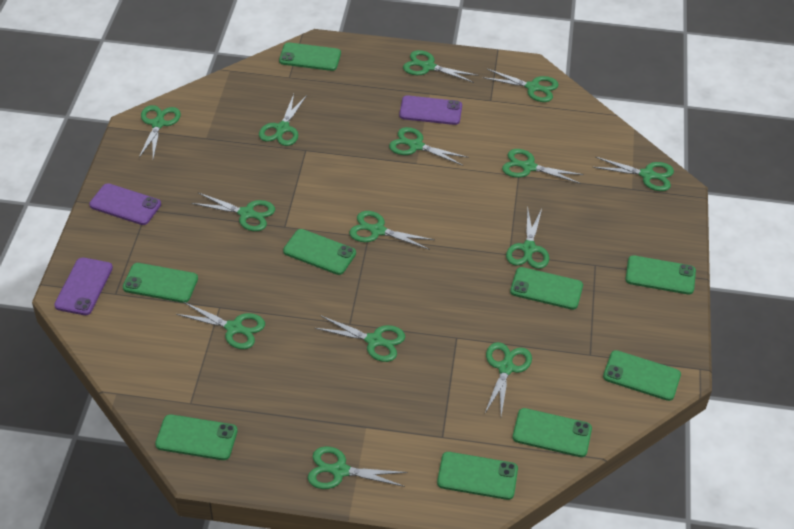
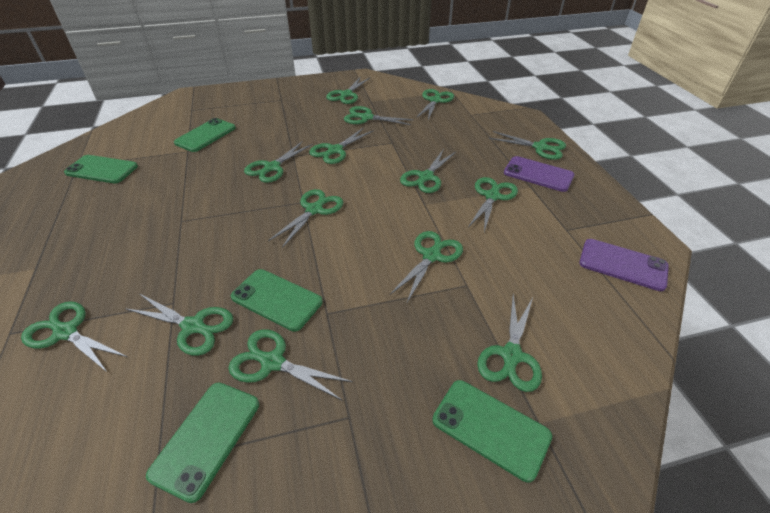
green phone: [123,263,198,303] [155,414,238,460] [279,42,341,71] [283,229,356,275] [437,452,518,500] [510,267,583,310] [513,408,592,457] [603,350,681,401] [625,255,696,295] = 9 -> [64,155,138,184] [146,383,259,503] [174,118,236,152] [231,269,323,332] [433,380,552,482] = 5
purple phone: [54,257,113,315] [89,183,161,225] [399,95,462,125] = 3 -> [504,156,574,192] [579,239,669,291] = 2

